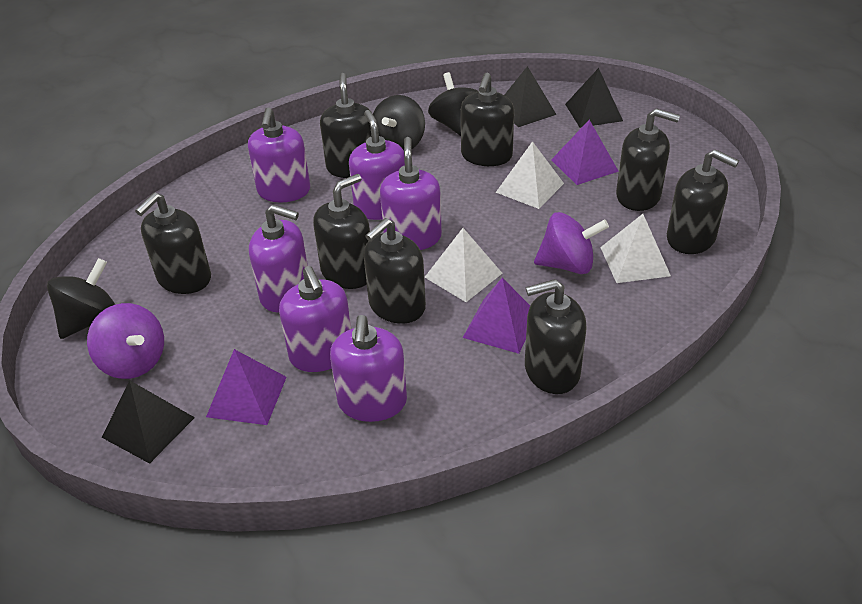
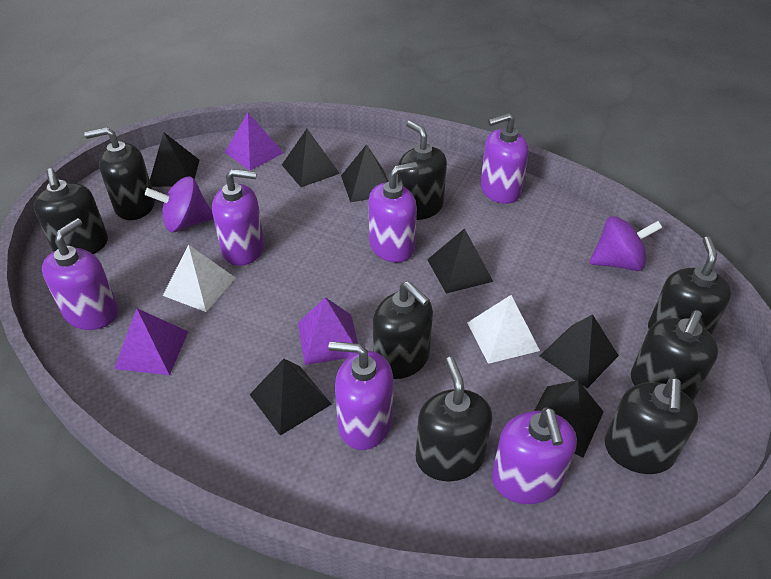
black pyramid: [102,380,195,464] [504,66,557,127] [565,68,623,128] = 3 -> [150,132,199,187] [249,359,332,435] [282,129,340,187] [341,144,389,202] [427,228,493,293] [534,380,604,457] [540,314,619,388] = 7
black spinning top: [47,258,115,339] [373,95,425,150] [428,72,478,136] = 3 -> none = 0
white pyramid: [425,228,503,302] [496,141,564,209] [600,214,671,283] = 3 -> [163,245,235,312] [467,295,540,364] = 2

